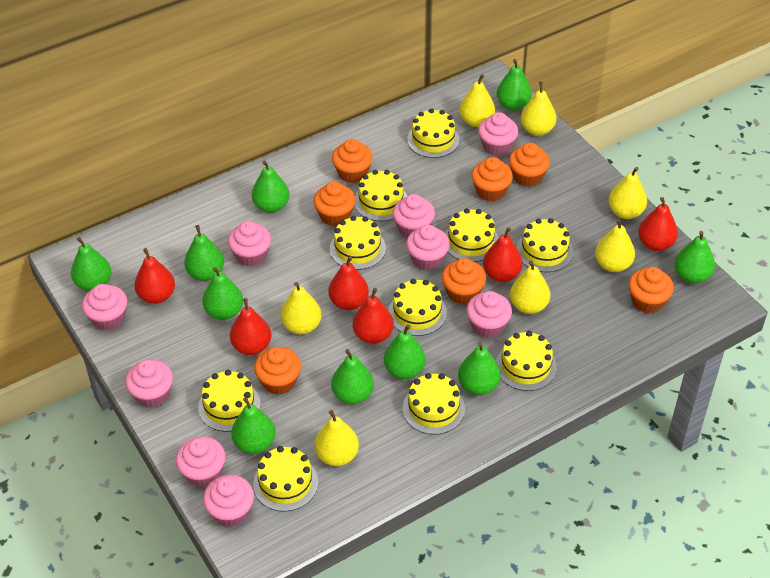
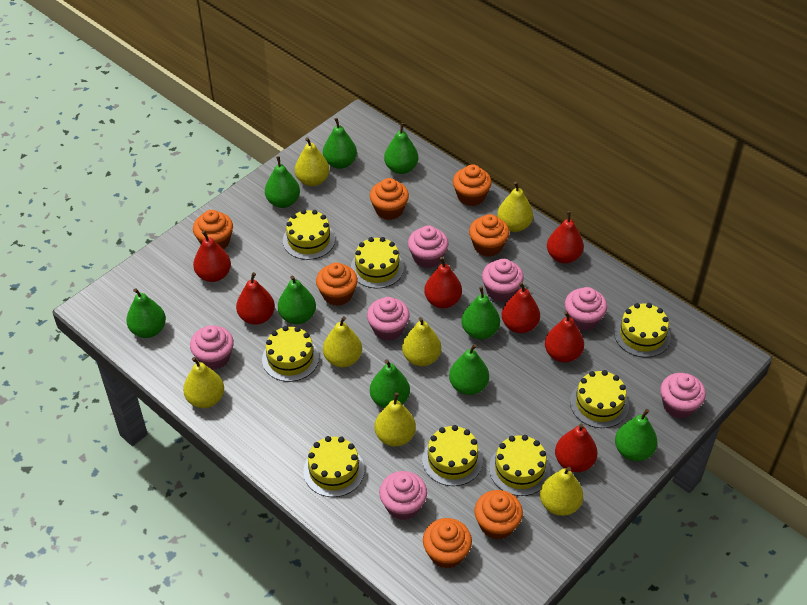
green pear: [71,237,111,291] [184,225,224,281] [202,267,243,320] [231,397,276,454] [252,160,289,213] [331,349,374,404] [384,324,426,379] [458,342,501,395] [496,59,532,111] [674,231,715,284] = 10 -> [126,288,166,338] [265,156,300,208] [278,275,316,324] [323,118,357,169] [370,359,410,408] [384,123,418,174] [449,344,489,395] [461,287,500,339] [615,409,657,461] = 9
pink cupcake: [82,284,127,330] [125,360,173,408] [176,436,226,487] [203,475,254,527] [228,221,271,267] [393,194,435,238] [406,225,450,270] [467,291,512,338] [478,112,518,156] = 9 -> [190,325,234,370] [367,297,410,341] [379,471,427,520] [408,225,448,268] [482,259,524,302] [565,287,607,331] [660,373,706,418] = 7
red pear: [134,248,175,304] [230,298,271,355] [328,256,369,310] [353,288,394,344] [483,227,523,282] [638,197,678,251] = 6 -> [193,231,231,282] [236,272,275,325] [424,257,462,308] [502,282,540,333] [545,311,584,363] [547,211,584,263] [555,423,597,472] = 7
yellow cake: [198,370,261,432] [253,446,318,512] [330,216,386,270] [354,170,407,221] [388,279,447,336] [403,373,465,435] [407,108,460,158] [445,208,499,262] [496,331,557,391] [517,218,573,272] = 10 -> [262,326,319,382] [283,209,335,260] [303,436,365,497] [351,237,404,288] [422,425,483,486] [489,435,550,496] [570,370,629,428] [614,303,671,357] = 8

